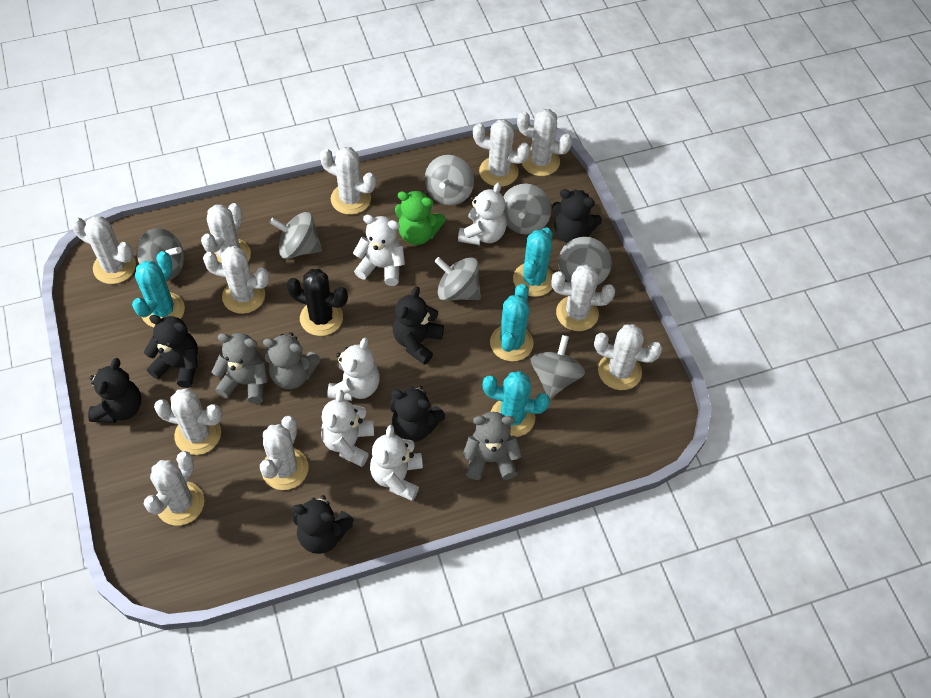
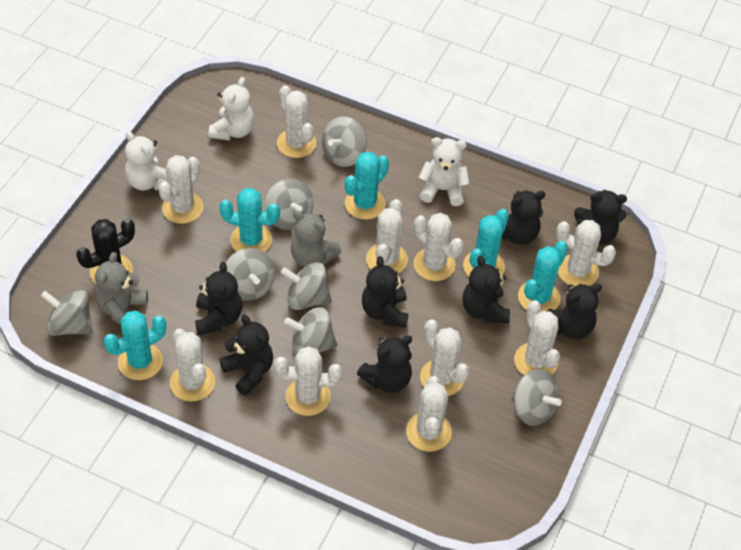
black teddy bear: [88,358,141,423] [144,315,198,388] [292,495,354,554] [390,386,445,442] [393,286,444,365] [552,189,602,243] = 6 -> [195,262,242,335] [220,314,273,396] [357,335,412,393] [362,256,408,328] [462,256,510,324] [495,190,545,245] [547,283,602,339] [574,190,627,245] = 8
green teddy bear: [395,190,445,245] = 1 -> none = 0
grey teddy bear: [212,333,268,404] [263,332,321,389] [462,412,522,480] = 3 -> [95,252,148,325] [291,210,342,267] = 2
turquoise cactus: [132,251,185,327] [483,371,550,437] [490,284,534,361] [513,227,553,297] = 4 -> [103,311,166,380] [219,188,280,252] [345,151,389,220] [463,209,509,276] [518,241,568,311] = 5
white cactus: [71,216,136,284] [144,451,204,526] [154,388,222,455] [201,203,251,263] [203,246,269,314] [260,416,309,490] [320,147,376,215] [473,119,530,187] [517,109,572,176] [551,264,615,331] [594,324,663,390] = 11 -> [158,155,203,224] [170,329,215,401] [274,346,342,416] [277,85,316,158] [366,199,408,274] [406,376,452,452] [414,213,464,281] [420,319,470,396] [514,300,560,375] [556,220,616,286] = 10
white teddy bear: [321,390,374,467] [327,337,380,401] [353,215,405,286] [370,425,423,501] [458,182,507,245] = 5 -> [125,131,168,191] [209,77,254,141] [419,137,470,206] = 3

